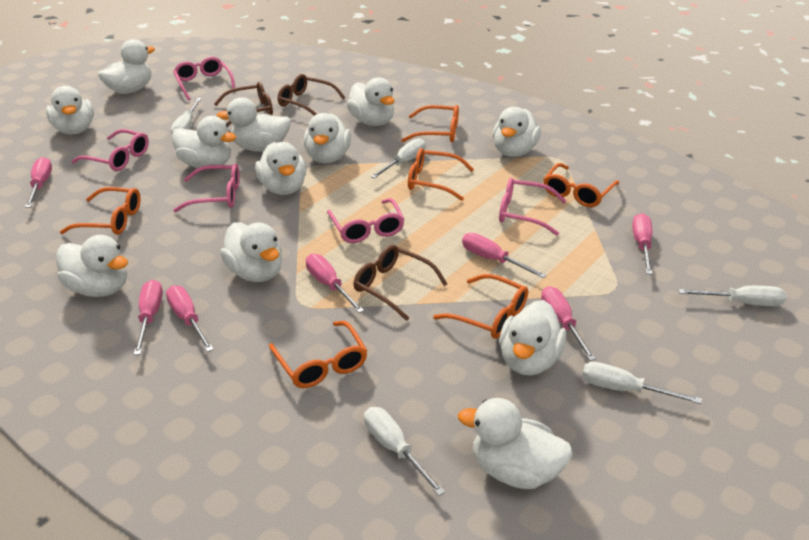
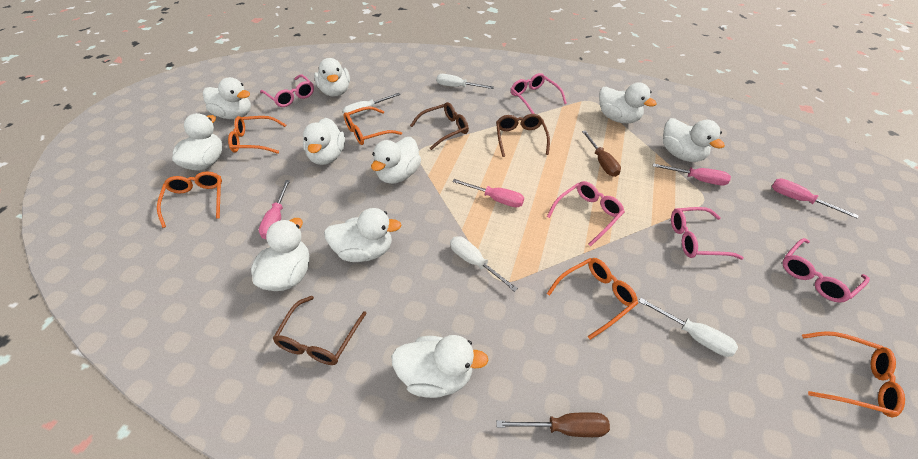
brown screwdriver: none = 0 -> [496,412,610,437] [582,130,621,177] = 2
orange glasses: [60,187,141,235] [269,321,368,388] [401,105,459,142] [408,148,474,201] [433,274,528,339] [544,163,619,207] = 6 -> [157,172,222,228] [228,116,286,154] [344,106,402,145] [547,258,638,340] [802,331,905,417] = 5
pink screwdriver: [25,157,52,208] [133,280,163,355] [166,285,214,352] [306,254,364,313] [462,233,547,278] [541,286,596,361] [632,213,653,275] = 7 -> [259,180,290,240] [452,179,524,208] [653,163,731,185] [772,179,859,219] = 4
white duck: [46,86,94,135] [56,235,128,297] [98,39,155,94] [172,116,236,168] [216,97,291,151] [220,222,282,282] [255,142,306,195] [304,113,351,164] [346,77,395,126] [458,398,573,489] [493,107,541,157] [500,300,566,376] = 12 -> [172,113,223,171] [203,77,251,119] [251,218,309,291] [303,118,345,165] [314,58,350,97] [324,208,402,262] [371,137,421,184] [391,335,489,398] [599,82,657,123] [663,118,725,162] = 10
white screwdriver: [171,98,201,134] [364,407,445,496] [370,138,426,178] [582,362,702,404] [679,286,786,306] = 5 -> [342,93,400,117] [437,74,494,89] [450,236,518,292] [639,298,738,357] = 4

